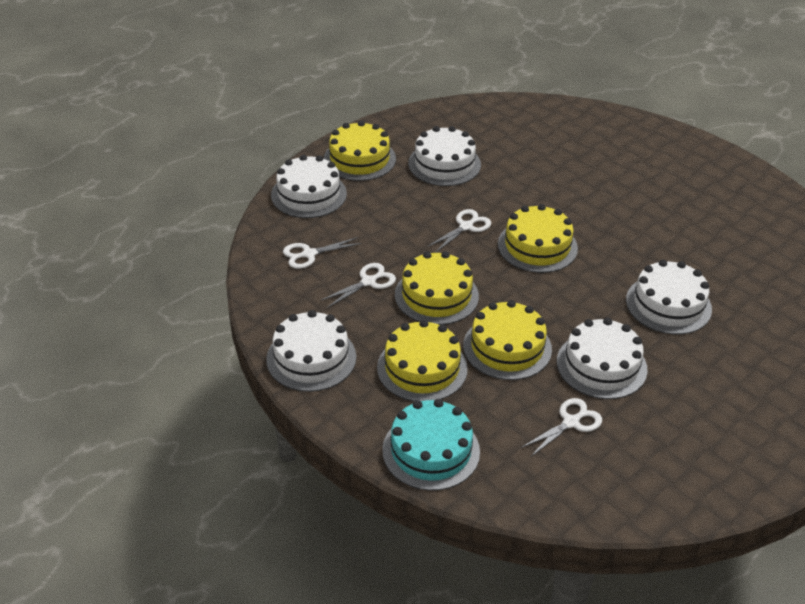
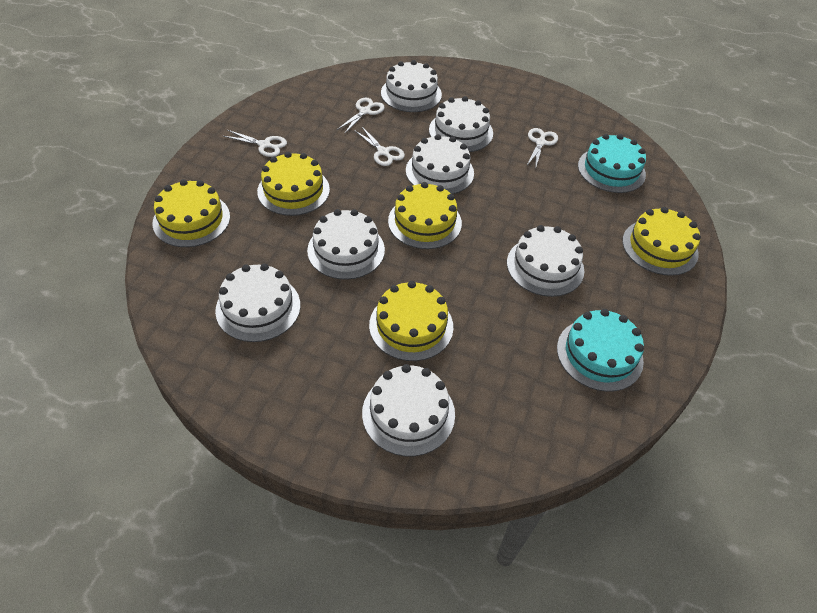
turquoise cake: [382,399,480,491] = 1 -> [557,309,644,392] [578,134,646,193] = 2
white cake: [266,310,356,392] [271,154,347,218] [408,126,481,186] [557,318,647,399] [626,260,712,334] = 5 -> [215,263,300,342] [307,209,385,280] [362,364,455,456] [381,60,442,112] [406,134,474,194] [429,96,493,152] [507,225,584,297] = 7

